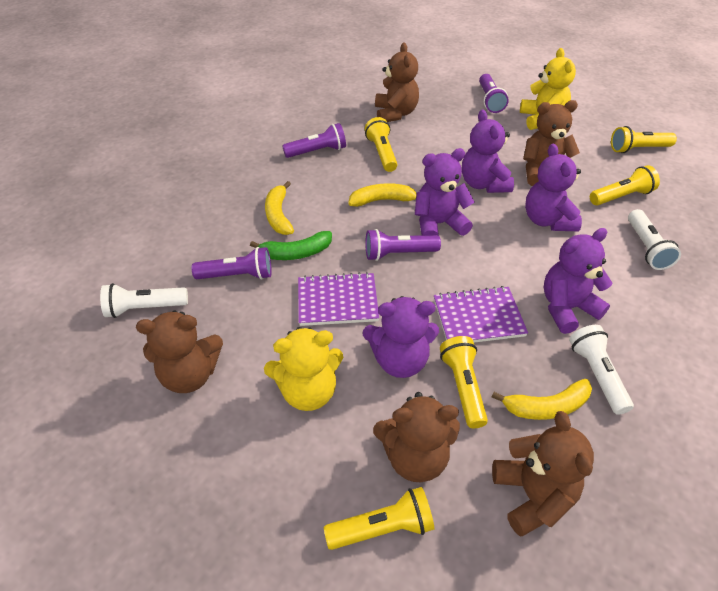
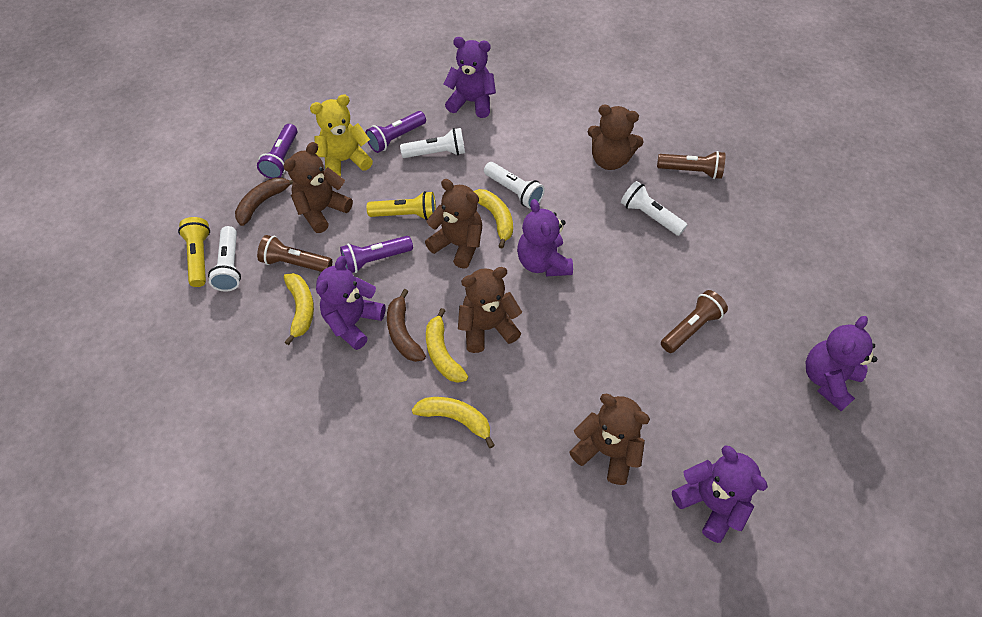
brown banana: none = 0 -> [235,177,293,226] [387,289,426,362] = 2
brown flashlight: none = 0 -> [257,235,332,272] [657,151,726,179] [661,290,728,353] = 3
green banana: [250,231,332,260] = 1 -> none = 0
purple flashlight: [192,247,272,280] [282,123,346,158] [365,229,441,261] [479,74,509,113] = 4 -> [257,124,297,179] [340,236,413,273] [365,111,426,153] = 3
purple notebook: [298,272,379,326] [434,286,528,342] = 2 -> none = 0
white flashlight: [100,283,188,318] [569,325,634,415] [628,209,681,270] = 3 -> [208,226,241,292] [400,128,465,158] [484,162,545,209] [621,181,687,236] = 4
yellow banana: [265,181,294,235] [348,183,417,207] [492,379,592,420] = 3 -> [284,273,314,345] [412,397,495,448] [426,308,468,383] [474,189,513,248] = 4
yellow flashlight: [324,487,434,550] [365,117,398,172] [440,336,488,428] [590,165,660,206] [611,126,677,153] = 5 -> [178,217,210,287] [367,191,436,220] = 2
yellow teddy bear: [264,327,343,411] [520,48,576,130] = 2 -> [310,94,373,177] = 1

